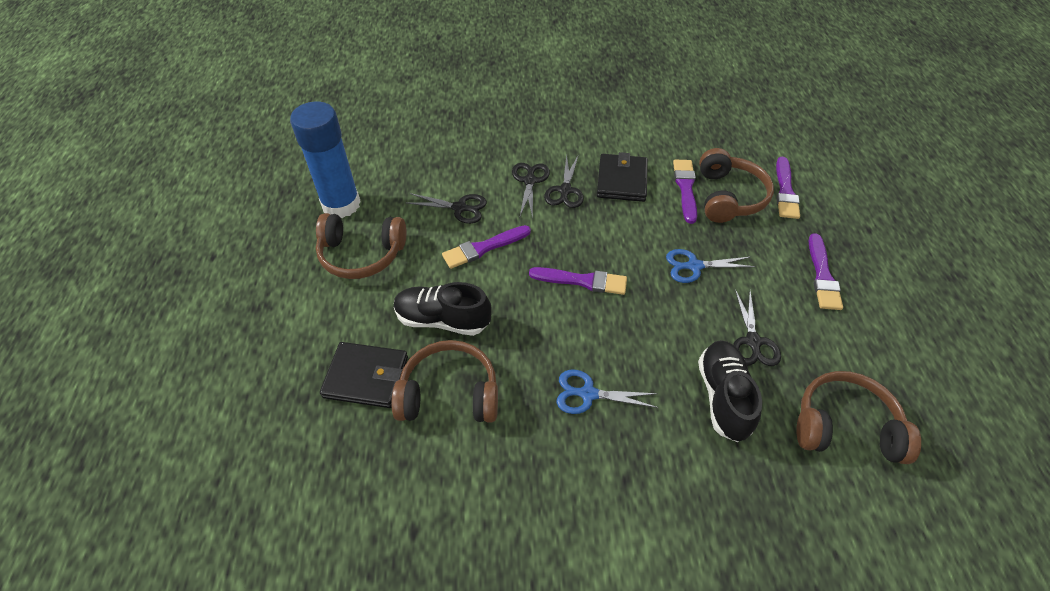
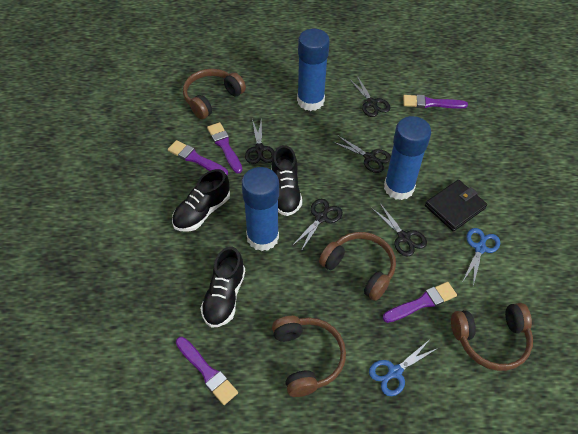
black scissors: [407,193,487,224] [512,163,550,218] [544,154,584,208] [733,289,781,366] = 4 -> [245,117,275,164] [292,199,343,251] [333,135,391,173] [349,76,390,117] [372,203,427,257] = 5
black shoe: [394,282,491,336] [698,340,762,442] = 2 -> [172,169,230,232] [200,247,245,328] [271,145,302,216] = 3
black wallet: [320,342,408,408] [597,152,648,202] = 2 -> [425,180,487,232] = 1
blue glue stick: [290,101,361,218] = 1 -> [242,167,279,251] [297,29,330,111] [384,116,431,200] = 3

